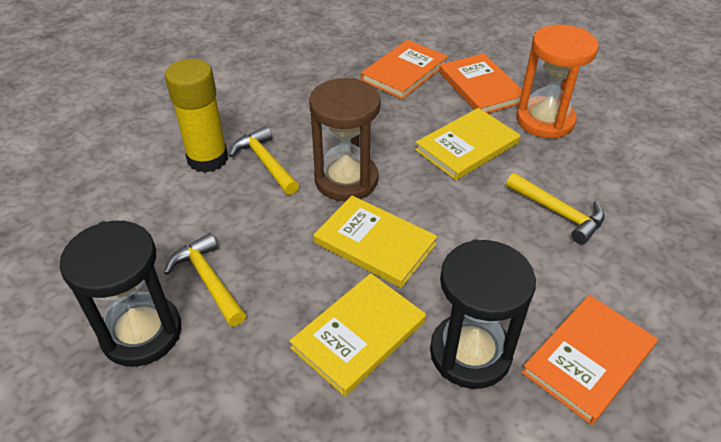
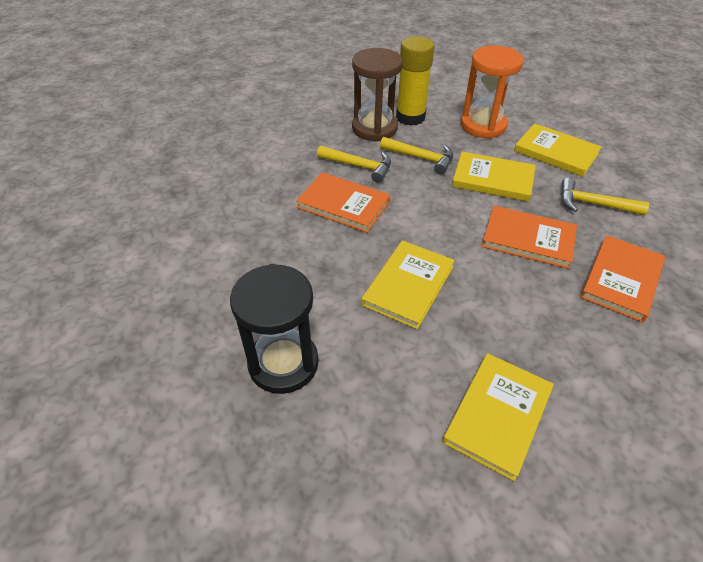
black hourglass: [60,221,181,367] [430,239,536,389] = 2 -> [230,264,319,394] = 1
yellow book: [289,273,426,396] [314,195,437,288] [415,108,520,180] = 3 -> [361,240,455,329] [443,353,554,481] [452,152,536,202] [514,123,602,177] = 4

